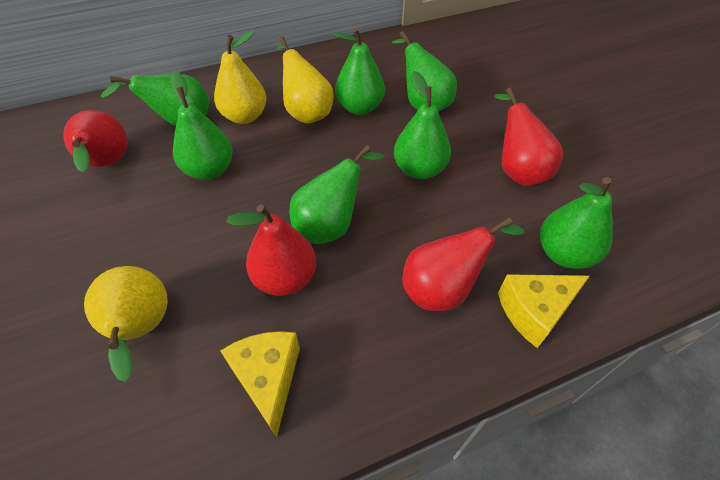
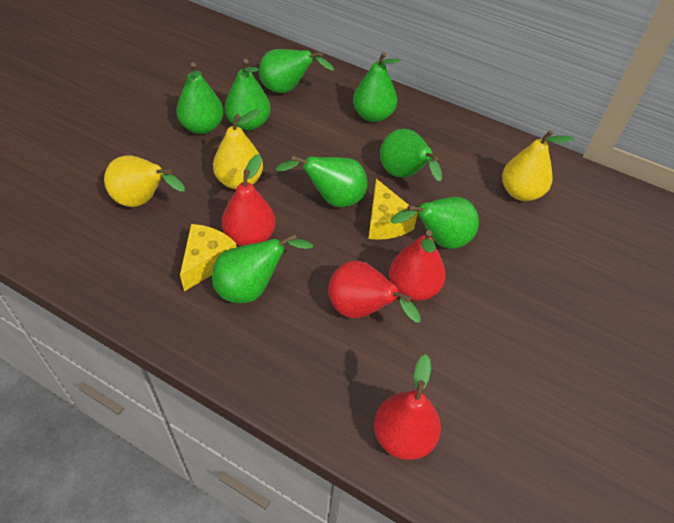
green pear: [101,74,209,126] [171,71,232,180] [290,145,384,244] [332,28,385,115] [392,31,457,112] [394,71,451,179] [540,177,613,269] = 7 -> [176,62,224,134] [212,234,314,303] [224,59,271,131] [259,49,334,93] [276,155,367,207] [353,52,401,122] [380,129,442,181] [390,197,479,249] = 8

